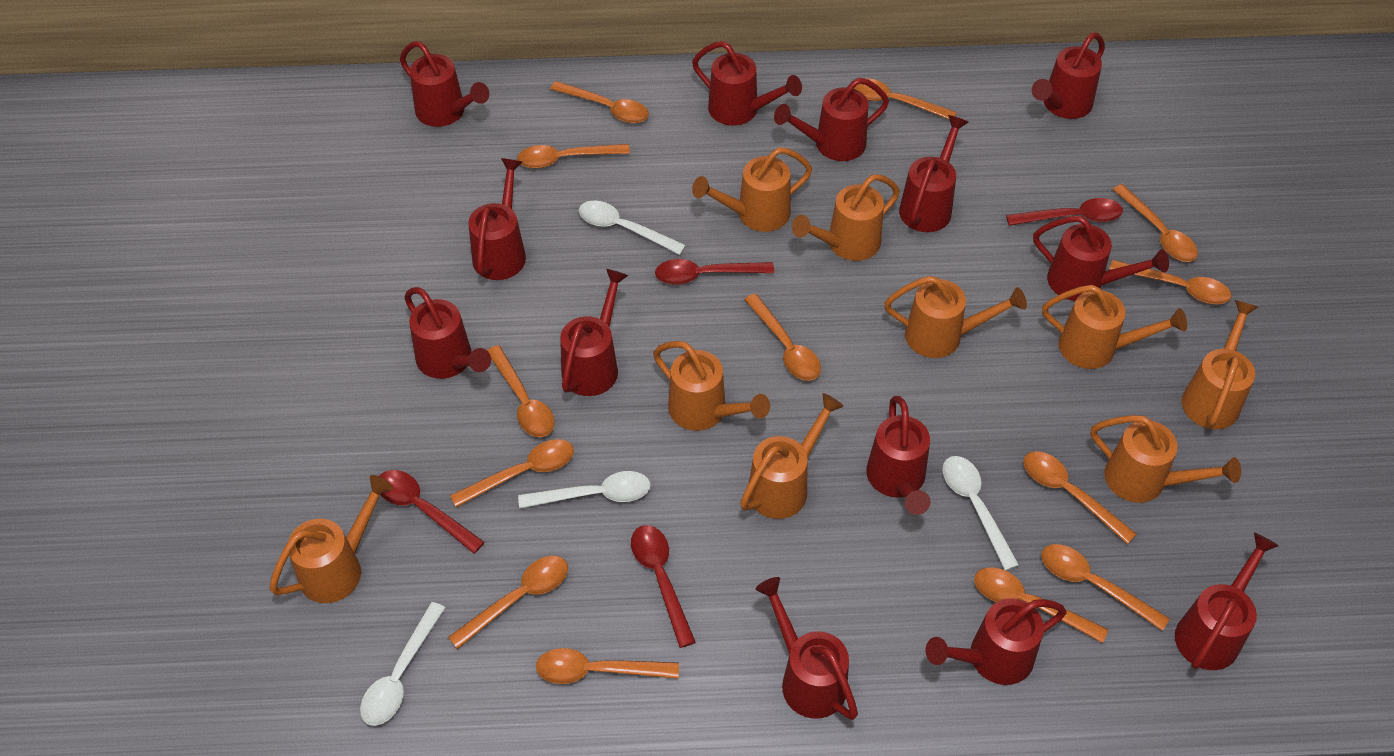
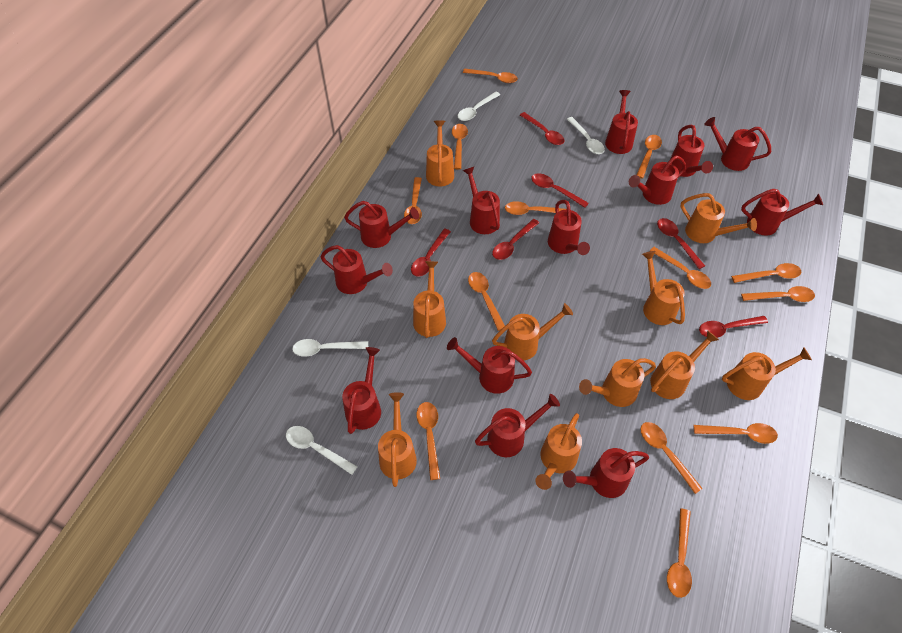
orange watering can: [269,475,393,603] [653,341,770,431] [692,147,812,232] [740,393,844,519] [792,174,900,261] [884,276,1027,358] [1042,285,1187,369] [1091,415,1241,503] [1182,300,1258,429] = 9 -> [378,392,417,487] [413,261,446,338] [426,120,454,187] [492,303,573,361] [535,413,582,490] [579,358,656,407] [642,251,685,325] [650,330,719,399] [680,193,757,243] [722,347,812,400] = 10
red spoon: [380,470,485,553] [631,525,695,648] [655,259,774,285] [1006,198,1123,226] = 4 -> [411,228,451,277] [492,219,539,260] [520,112,564,145] [531,173,589,208] [657,218,705,269] [699,316,768,338] = 6

